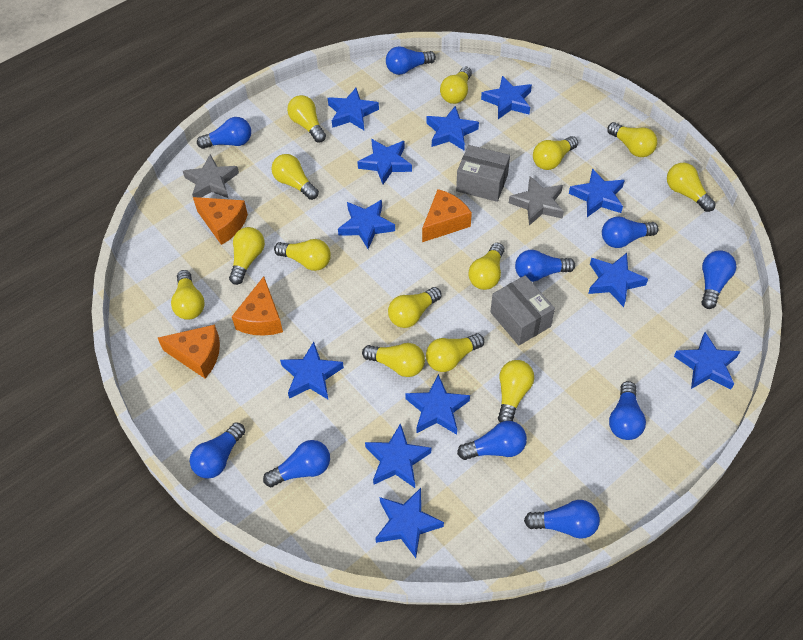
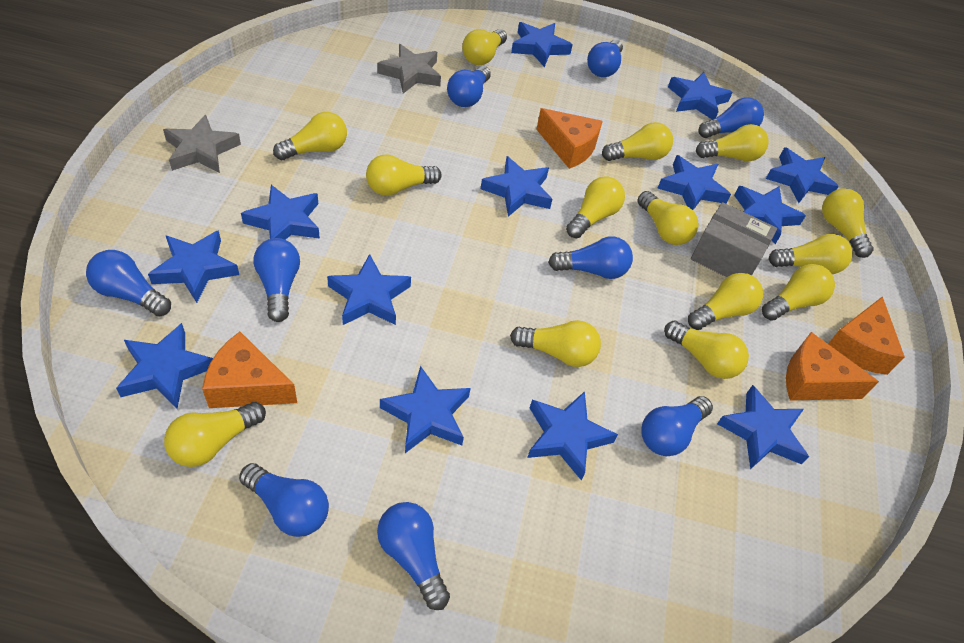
blue light bulb: [190,422,245,479] [197,117,251,149] [263,440,330,487] [386,46,436,75] [457,421,527,460] [515,250,575,282] [524,500,600,539] [602,217,659,248] [609,381,646,440] [702,250,736,309] = 10 -> [86,250,171,317] [239,463,329,537] [253,238,300,322] [377,502,450,610] [447,66,491,107] [548,236,633,279] [587,39,623,77] [641,396,713,456] [698,97,764,138] = 9
blue star: [280,342,344,399] [328,88,379,130] [338,200,395,249] [358,139,412,184] [365,423,431,488] [375,488,444,558] [405,374,470,435] [426,106,479,150] [481,76,532,119] [569,168,625,217] [588,253,648,307] [674,332,740,390] = 12 -> [116,323,213,409] [148,230,239,303] [241,185,320,240] [327,254,411,325] [380,366,471,453] [481,156,552,217] [511,22,573,67] [527,391,618,480] [657,155,731,210] [668,72,733,120] [717,385,809,470] [734,186,806,244] [766,147,839,203] = 13
grey box: [456,145,510,202] [491,275,555,345] = 2 -> [691,202,777,277] = 1

